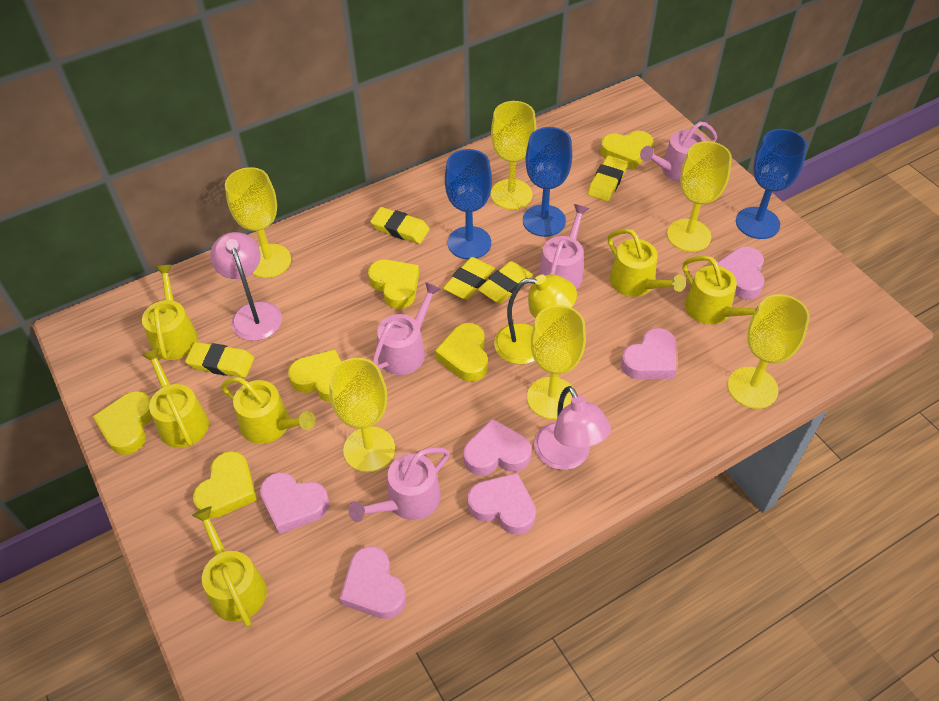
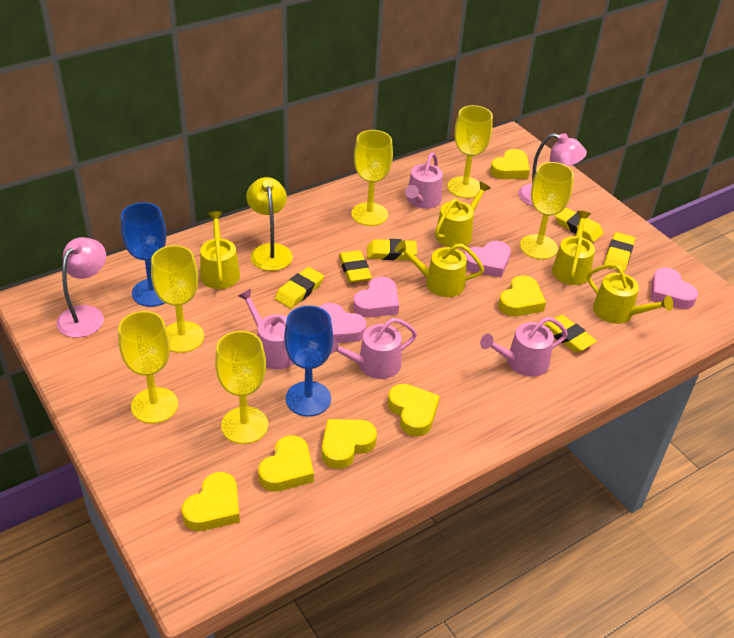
blue goblet: [445,149,492,259] [523,127,572,237] [736,129,807,239] = 3 -> [121,202,166,307] [284,306,333,417] = 2
pink heart: [260,472,330,534] [340,546,406,619] [463,419,531,475] [468,473,536,535] [621,328,676,379] [717,247,765,299] = 6 -> [319,303,366,343] [353,277,399,318] [465,241,511,277] [651,267,698,309] = 4
yellow eraser: [185,342,254,378] [370,207,430,244] [443,257,495,300] [478,261,533,303] [588,156,628,201] = 5 -> [275,267,324,308] [339,250,372,283] [367,239,417,260] [543,315,597,352] [555,207,603,242] [604,232,635,272] = 6
yellow watering can: [142,265,198,360] [142,348,209,448] [192,506,267,627] [221,377,316,444] [608,229,686,297] [682,256,760,324] = 6 -> [200,211,240,289] [395,240,484,297] [435,182,491,248] [552,211,595,285] [587,264,673,324] = 5

